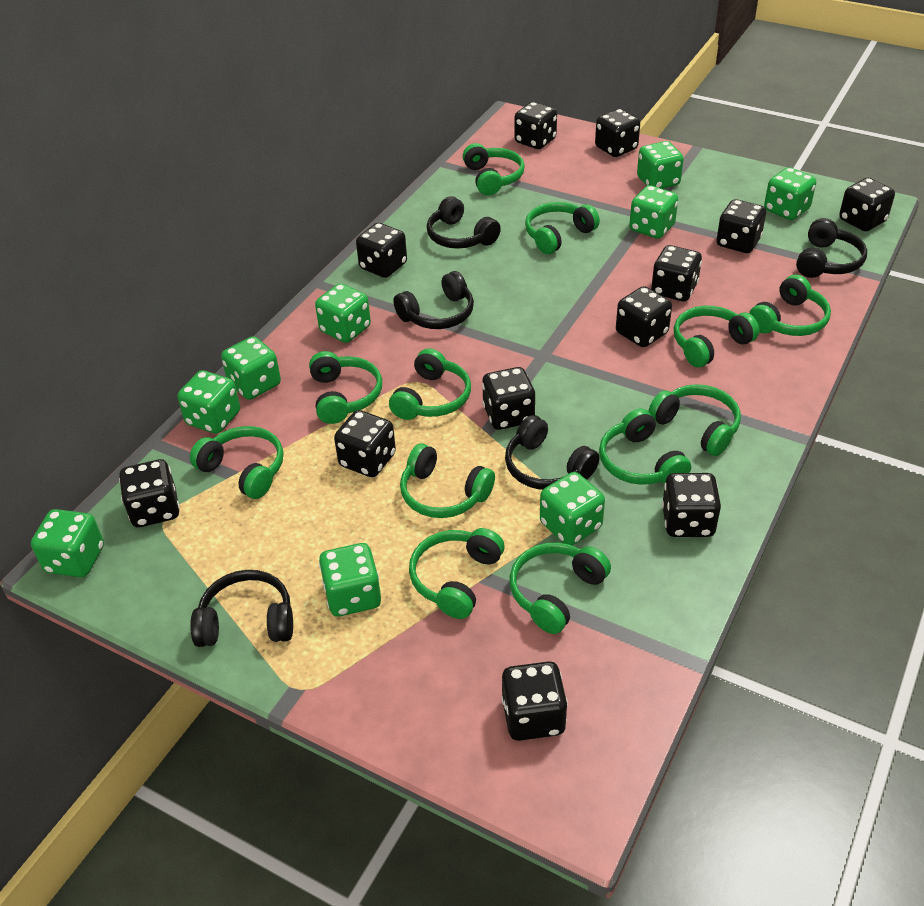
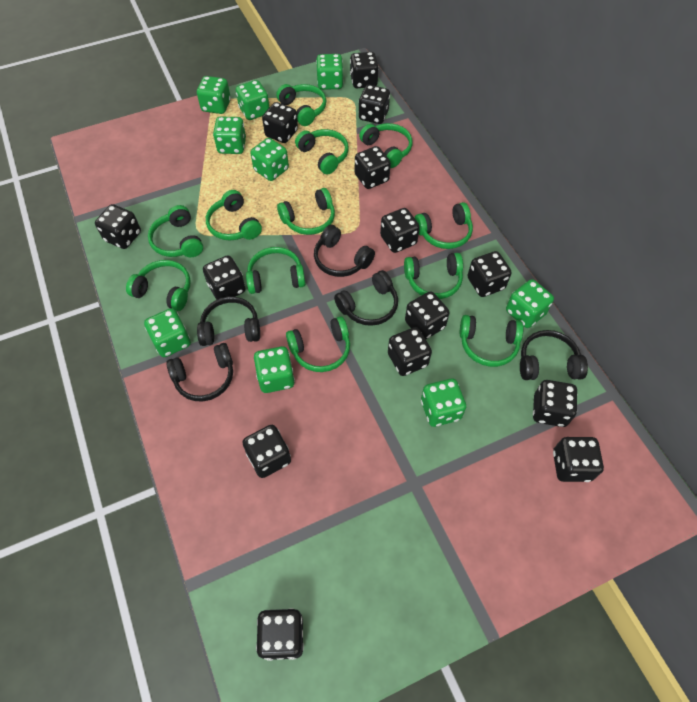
black dice: [119,459,180,527] [334,410,396,477] [356,223,407,278] [482,367,535,430] [501,661,568,741] [514,102,557,149] [595,109,640,157] [616,286,672,347] [651,245,702,301] [662,473,721,537] [716,199,766,253] [839,178,895,232] = 12 -> [95,204,141,249] [203,255,246,300] [242,425,291,478] [256,608,304,661] [262,102,298,143] [350,52,379,88] [355,146,391,189] [358,85,390,124] [380,208,420,253] [388,327,432,376] [405,291,450,339] [468,251,512,297] [533,380,578,427] [553,437,604,482] = 14

